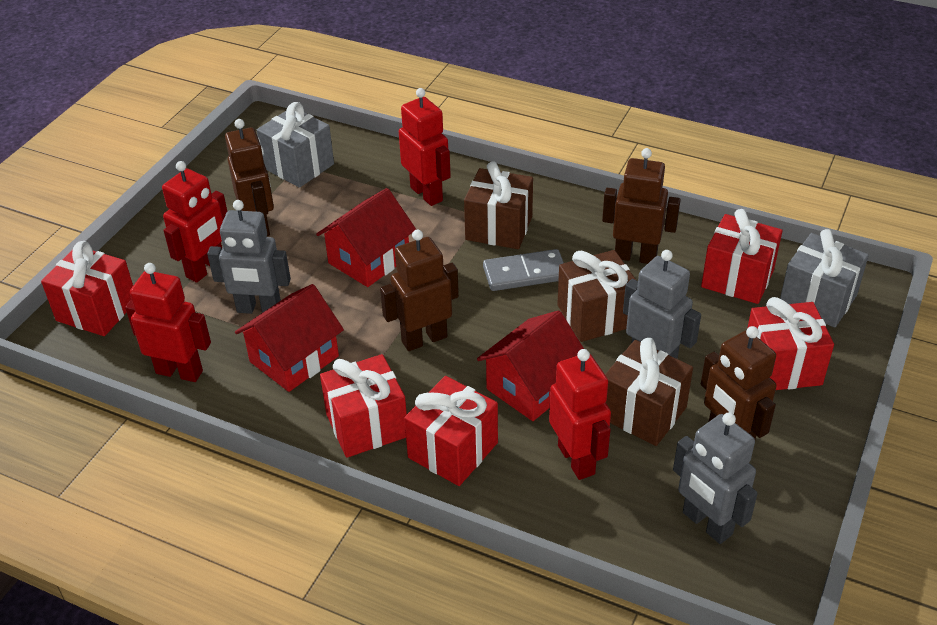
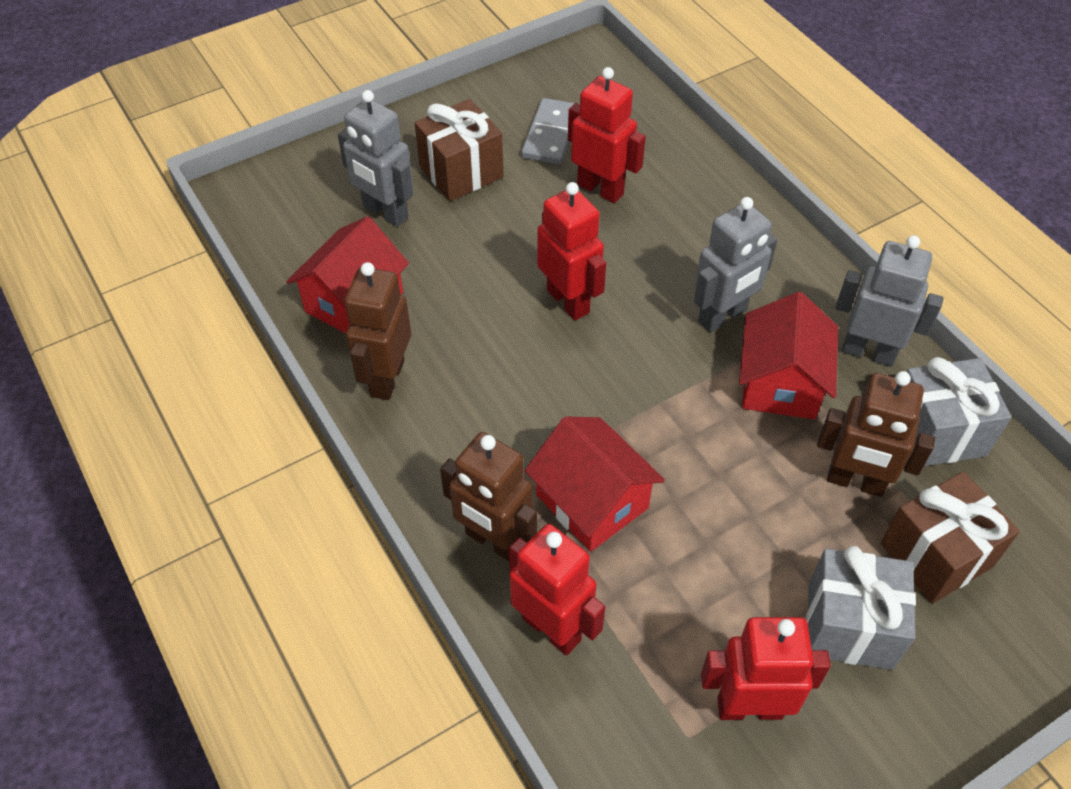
brown gift: [464,162,533,249] [557,250,637,342] [605,338,693,446] = 3 -> [415,99,503,201] [881,471,1020,604] = 2
brown robot: [225,119,274,236] [380,229,459,351] [602,148,681,264] [701,326,776,439] = 4 -> [345,262,411,400] [440,432,537,561] [817,371,935,497] = 3
red gift: [41,241,133,336] [320,354,407,458] [404,376,498,486] [701,209,782,304] [747,297,834,390] = 5 -> none = 0

